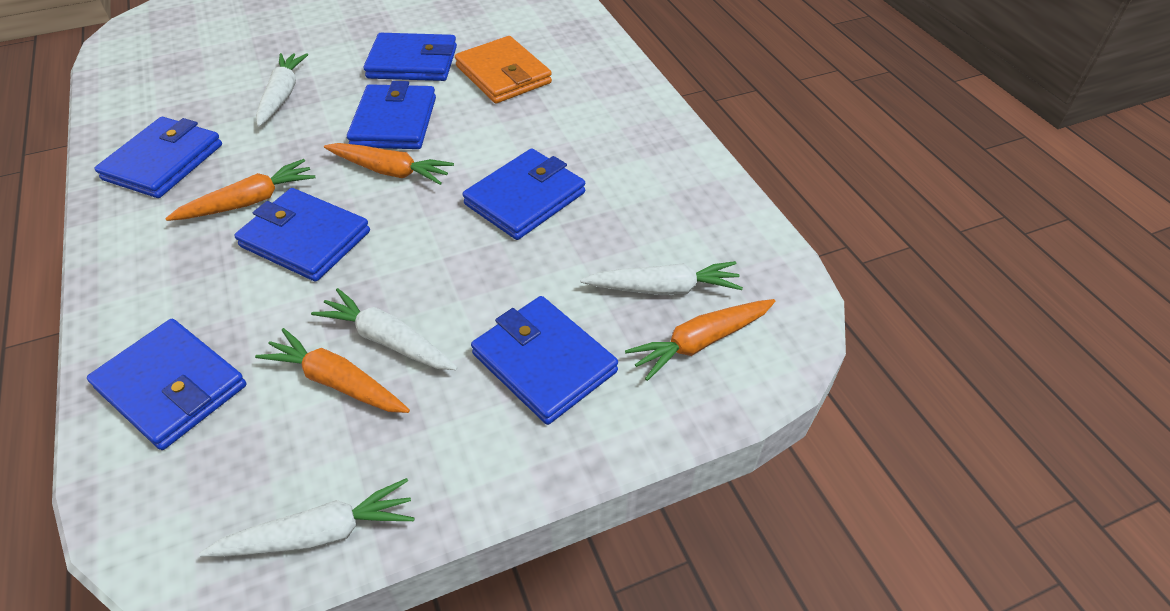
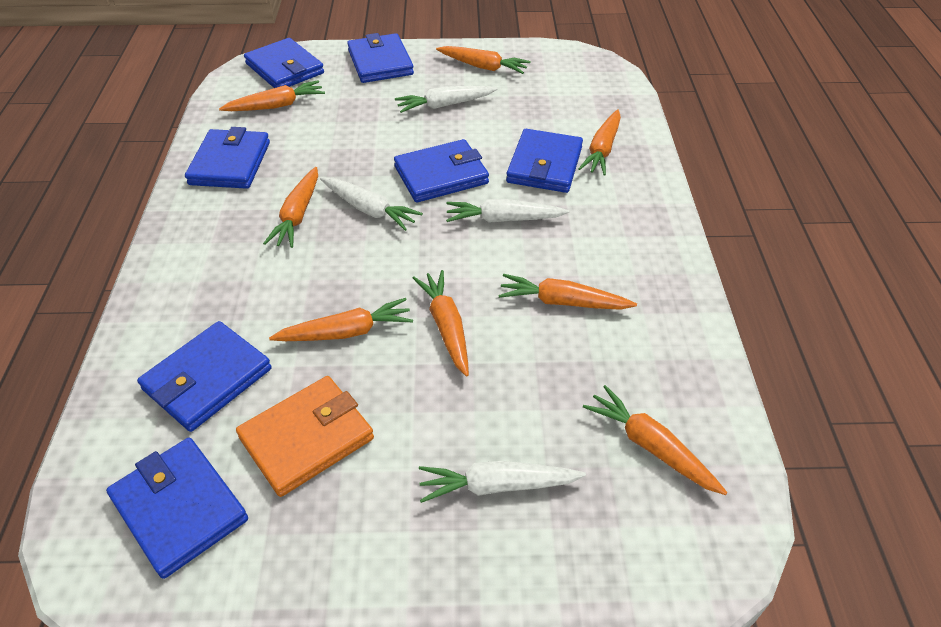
orange carrot: [165,159,315,221] [255,328,410,413] [324,143,454,185] [625,299,775,381] = 4 -> [219,80,325,111] [263,167,318,248] [269,298,413,341] [413,270,469,377] [436,46,531,74] [498,274,637,310] [578,109,621,175] [583,385,727,495] = 8

